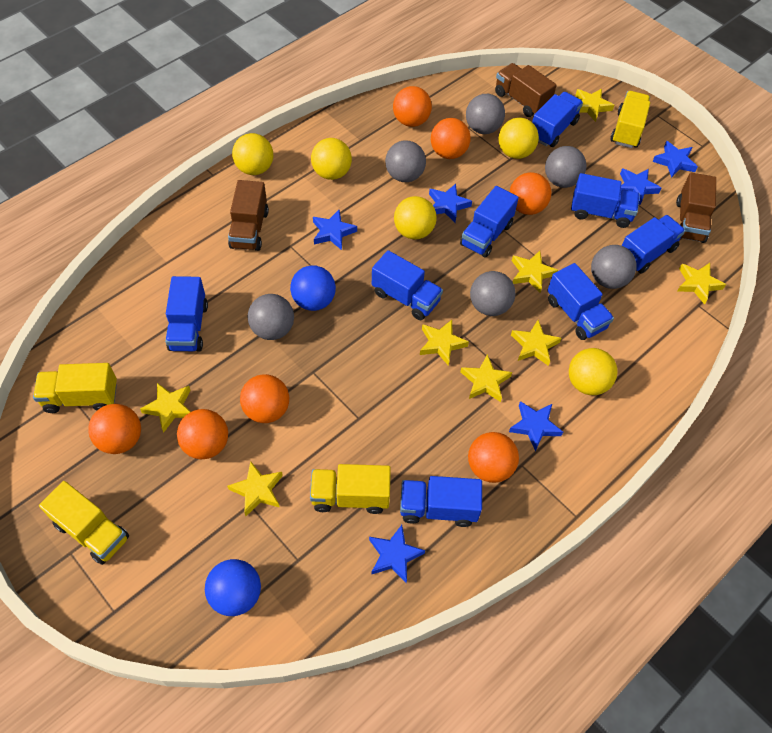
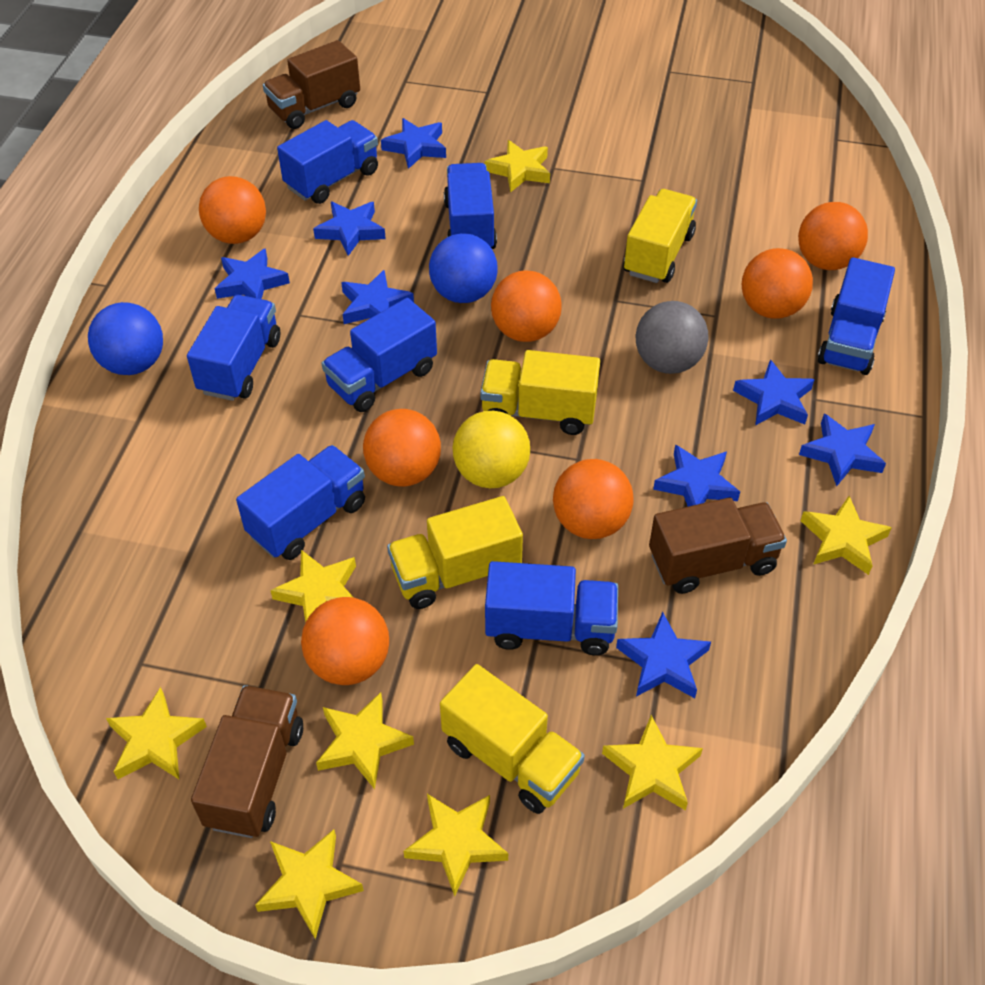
blue star: [313,210,357,250] [369,525,425,583] [429,184,472,223] [509,401,563,451] [620,168,661,205] [652,141,698,178] = 6 -> [215,248,290,299] [313,202,386,256] [341,270,414,324] [381,118,446,169] [616,612,711,698] [653,445,740,507] [733,359,815,425] [799,414,886,486] = 8
blue truck: [165,276,208,351] [372,250,443,320] [400,476,482,527] [460,186,519,258] [532,92,583,147] [547,263,614,340] [571,173,640,228] [622,215,685,274] = 8 -> [187,295,280,401] [236,445,365,560] [277,120,378,204] [322,298,437,412] [444,163,497,249] [485,561,618,655] [818,257,895,375] = 7
grey ball: [248,294,294,340] [385,140,426,182] [466,94,505,134] [470,271,515,316] [545,146,587,188] [591,245,637,289] = 6 -> [635,301,708,374] = 1
yellow ball: [232,133,273,175] [311,138,352,180] [394,196,437,240] [498,118,539,159] [569,348,617,395] = 5 -> [452,411,530,488] = 1

